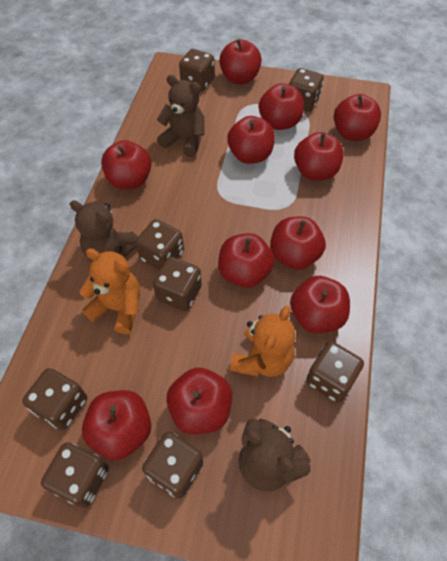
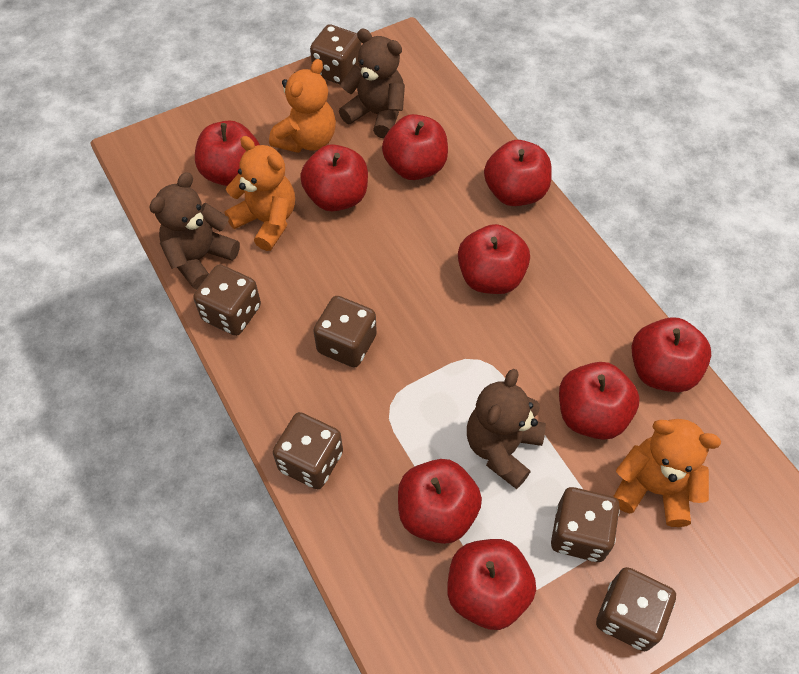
brown dice: [22,368,87,430] [41,443,109,508] [135,219,184,271] [142,432,203,499] [153,257,202,311] [179,49,215,91] [289,68,324,112] [306,341,364,403] = 8 -> [193,265,261,336] [273,412,343,489] [310,24,361,84] [313,296,377,367] [551,487,620,562] [596,567,676,651] = 6
orange teddy bear: [79,248,140,334] [230,306,295,377] = 2 -> [225,136,295,251] [269,59,336,153] [613,419,721,527] = 3
red apple: [82,390,151,460] [101,140,152,189] [166,367,232,434] [218,233,274,288] [219,39,262,84] [227,116,275,164] [259,83,304,130] [270,216,326,270] [290,276,350,333] [294,132,344,181] [334,94,381,141] = 11 -> [195,120,260,186] [300,144,368,211] [382,114,448,180] [398,459,482,544] [447,539,536,630] [458,224,530,294] [484,140,552,206] [559,362,639,440] [632,317,711,392] = 9

